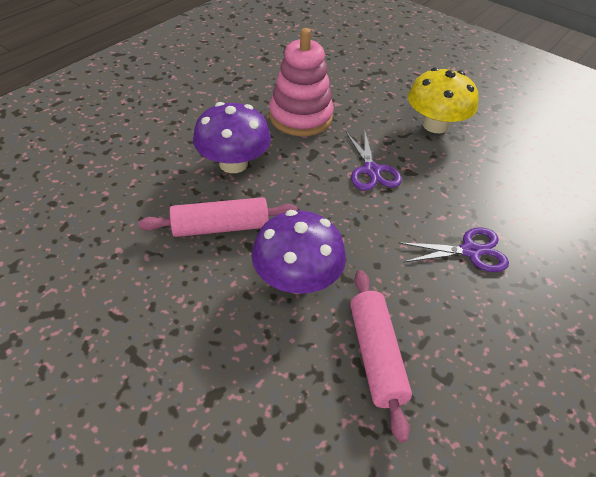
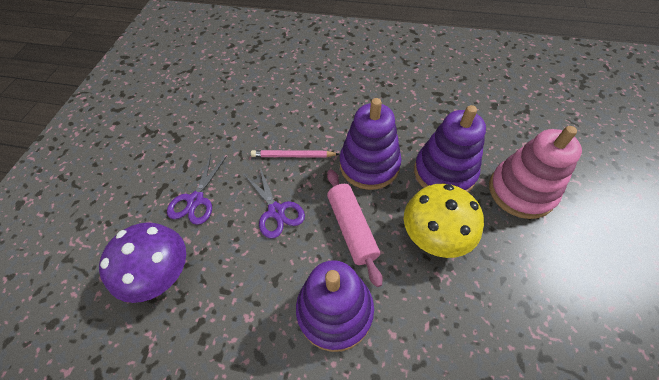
pink pencil: none = 0 -> [251,150,339,158] = 1
pink rolling pin: [138,197,298,237] [350,270,412,443] = 2 -> [327,169,382,287] = 1
purple mushroom: [193,102,271,173] [251,210,346,294] = 2 -> [99,222,186,303] = 1
purple stacking toy: none = 0 -> [296,260,374,352] [340,98,401,190] [414,105,486,192] = 3

